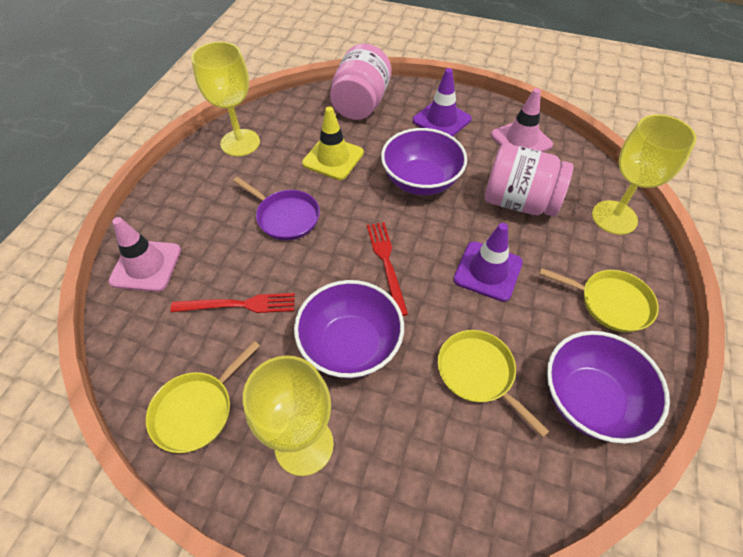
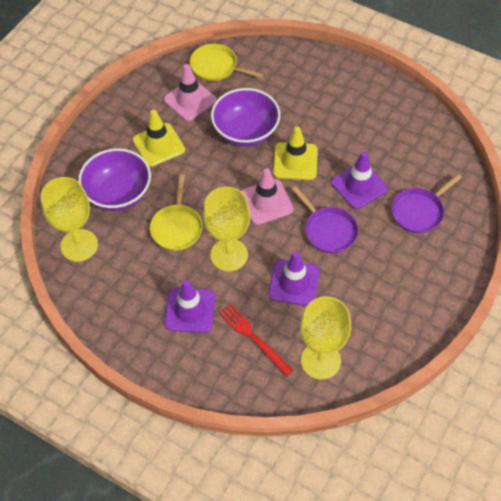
pink jar: [330,44,391,120] [485,144,573,216] = 2 -> none = 0
purple bowl: [294,280,404,378] [381,128,467,195] [547,331,670,444] = 3 -> [78,148,151,211] [211,88,280,147] = 2
purple pan: [233,177,320,240] = 1 -> [292,186,359,253] [392,174,462,233] = 2
purple traffic cone: [413,68,472,136] [453,223,523,302] = 2 -> [164,280,215,333] [268,251,320,306] [331,151,388,209] = 3
red fork: [170,293,295,313] [367,222,408,316] = 2 -> [219,303,293,376] = 1
yellow pan: [146,341,260,453] [438,330,549,437] [539,268,659,332] = 3 -> [150,175,203,251] [190,44,263,81] = 2
yellow traffic cone: [302,107,364,180] = 1 -> [133,110,185,167] [273,127,318,180] = 2

